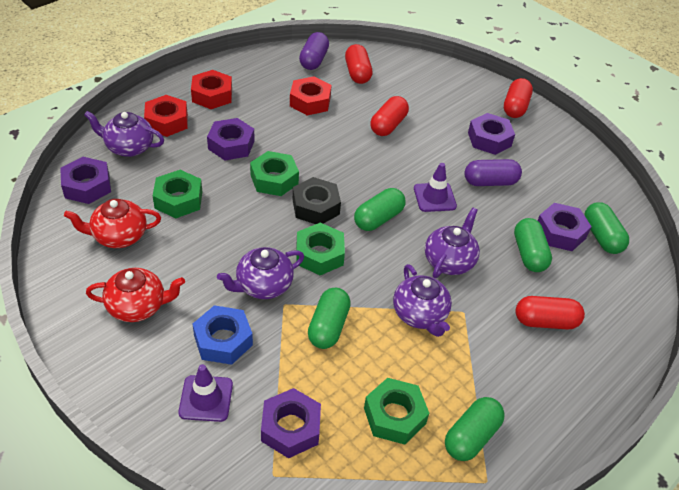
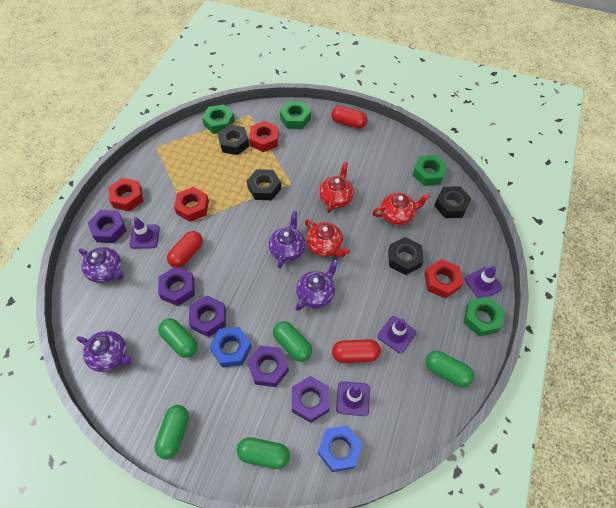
black nut: [293,177,341,224] = 1 -> [217,124,249,155] [247,169,281,200] [388,237,423,275] [434,186,472,218] = 4
blue nut: [193,305,253,365] = 1 -> [209,327,252,367] [318,425,363,472] = 2
purple capsule: [299,32,329,70] [465,159,522,186] = 2 -> none = 0
purple traffic cone: [178,364,233,422] [414,163,457,212] = 2 -> [129,217,160,249] [336,381,370,416] [378,316,416,353] [465,266,503,298] = 4
red capsule: [345,44,373,84] [371,96,409,136] [504,78,533,118] [516,296,585,330] = 4 -> [167,231,203,268] [331,106,367,129] [332,339,381,363] = 3
red nut: [144,95,188,137] [191,70,232,109] [290,76,332,116] = 3 -> [108,178,144,211] [174,187,209,222] [249,121,279,152] [424,259,463,299] = 4
red teapot: [64,199,161,248] [86,268,185,322] = 2 -> [305,220,350,257] [319,161,354,213] [372,192,430,225] = 3

